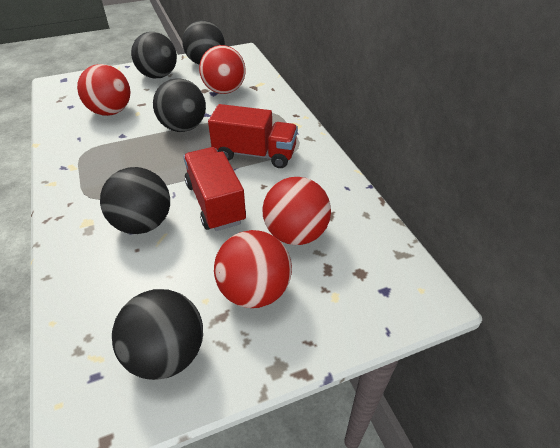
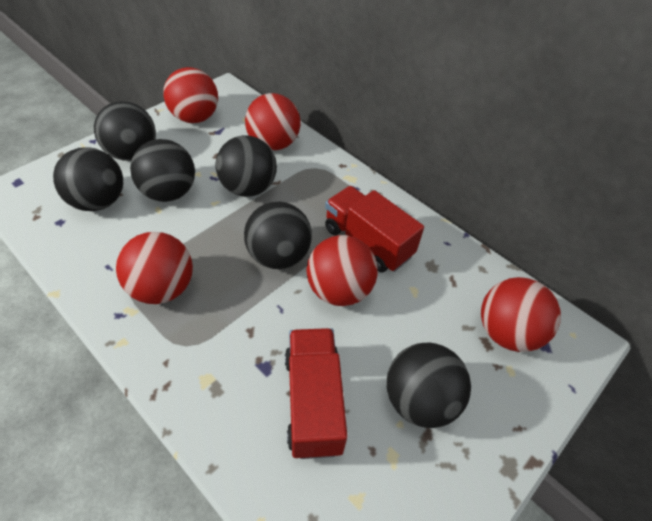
black ball: [100,167,170,234] [112,289,203,380] [131,32,177,78] [153,78,206,132] [182,20,225,65] = 5 -> [53,147,123,211] [94,101,156,161] [130,139,195,202] [216,135,277,197] [244,202,312,269] [387,343,471,428] = 6
red ball: [77,64,130,116] [199,45,246,94] [214,230,292,308] [262,177,331,245] = 4 -> [116,232,193,304] [163,67,218,123] [245,93,300,150] [307,235,378,306] [481,277,561,352] = 5

